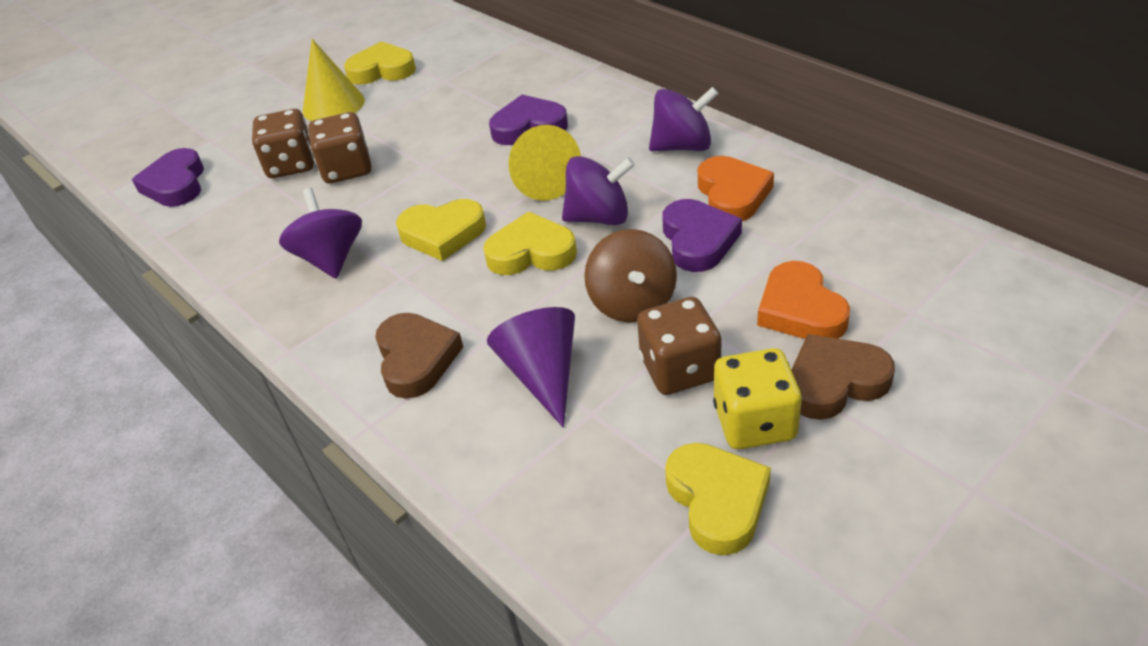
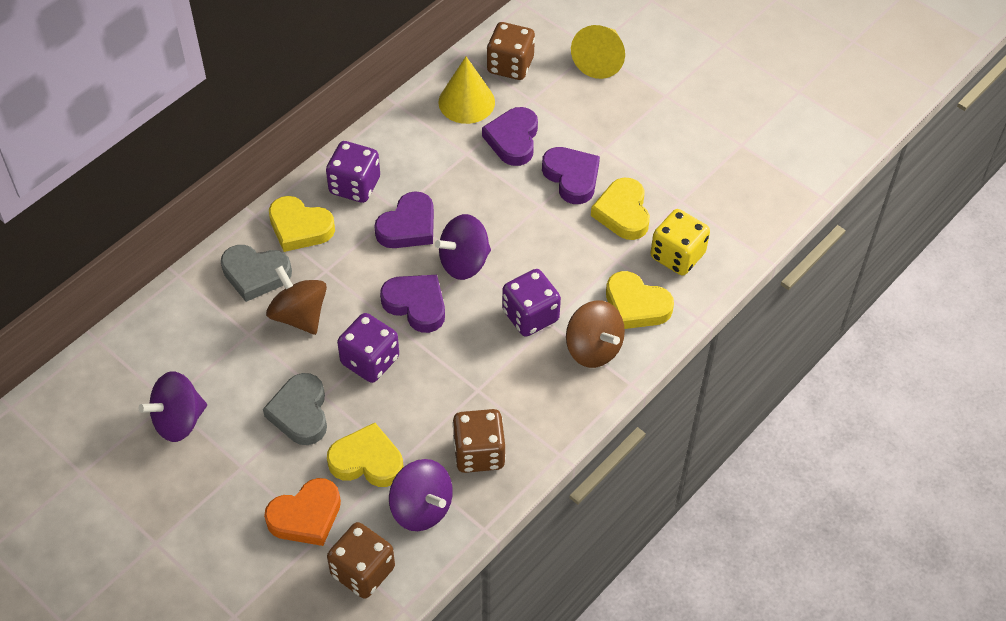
brown heart: [375,313,463,399] [792,334,895,420] = 2 -> none = 0
brown spinning top: [584,229,677,323] = 1 -> [266,266,327,335] [566,300,625,368] = 2
grey heart: none = 0 -> [221,245,292,302] [263,373,327,445] = 2
orange heart: [698,156,774,221] [757,261,850,339] = 2 -> [264,478,341,546] = 1
purple cone: [487,307,575,428] = 1 -> none = 0
purple dice: none = 0 -> [326,141,380,203] [337,313,399,383] [502,269,561,337] = 3
purple heart: [132,148,204,207] [489,95,568,145] [662,199,742,272] = 3 -> [374,191,434,248] [380,275,445,333] [482,107,538,166] [542,147,600,204] = 4

